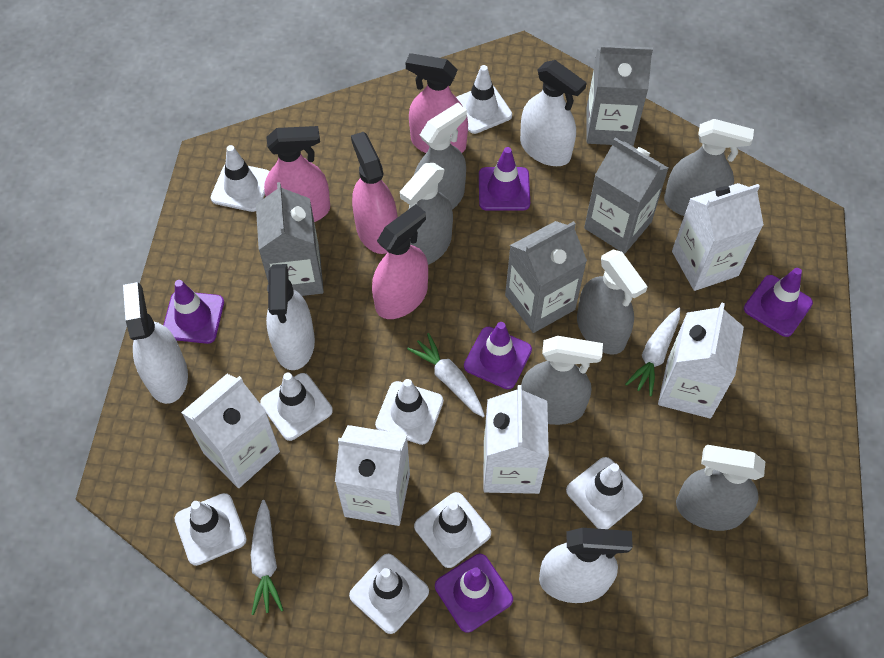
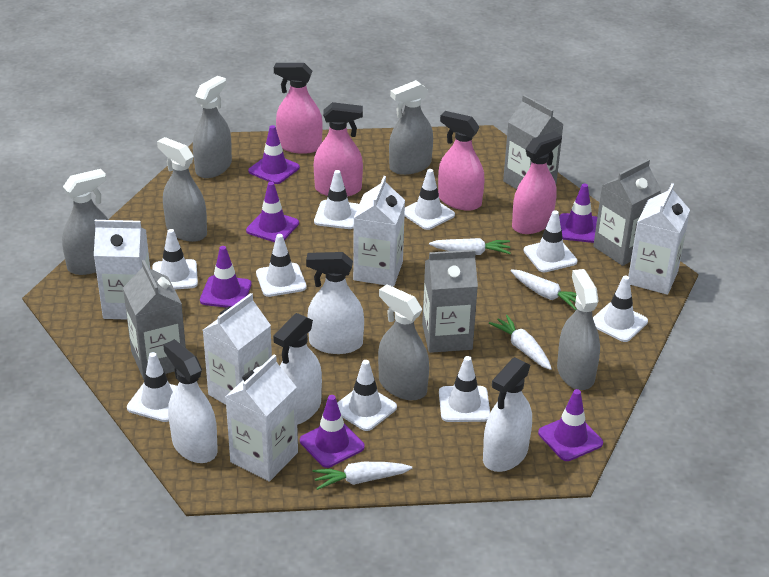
purple traffic cone: [163,280,224,344] [435,554,513,633] [464,322,532,389] [479,147,530,210] [744,268,813,337] = 5 -> [200,246,251,308] [246,182,299,242] [248,125,300,184] [300,395,365,468] [538,389,603,461] [559,183,597,243] = 6
white carrot: [251,500,284,615] [407,333,485,417] [625,307,680,396] = 3 -> [313,462,412,490] [429,238,511,255] [489,315,552,370] [511,269,576,310] = 4
white traffic cone: [175,493,247,566] [211,145,270,212] [260,372,333,441] [349,554,429,634] [375,379,443,445] [414,492,491,568] [456,65,512,134] [566,457,643,529] = 8 -> [127,352,177,422] [152,229,198,290] [256,234,307,297] [314,170,359,229] [337,360,397,431] [404,169,455,230] [439,356,490,422] [524,210,577,272] [593,275,648,342] = 9

